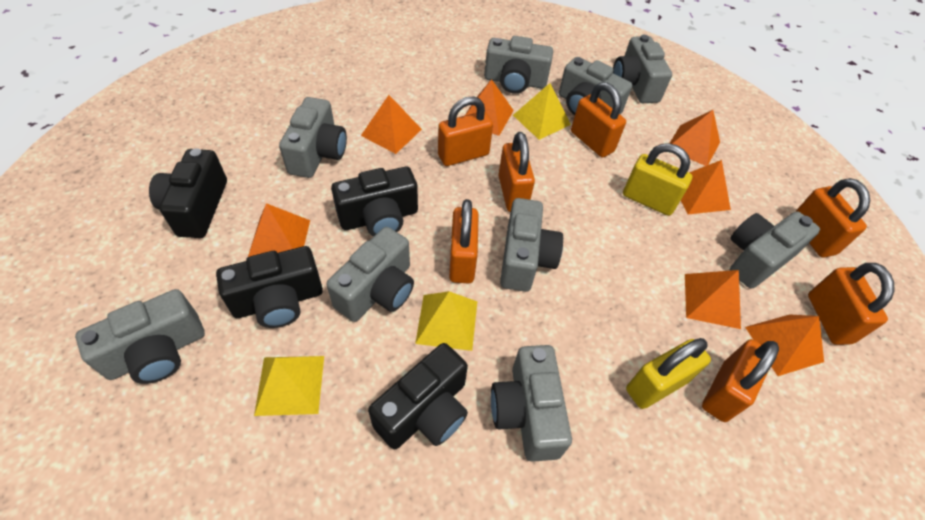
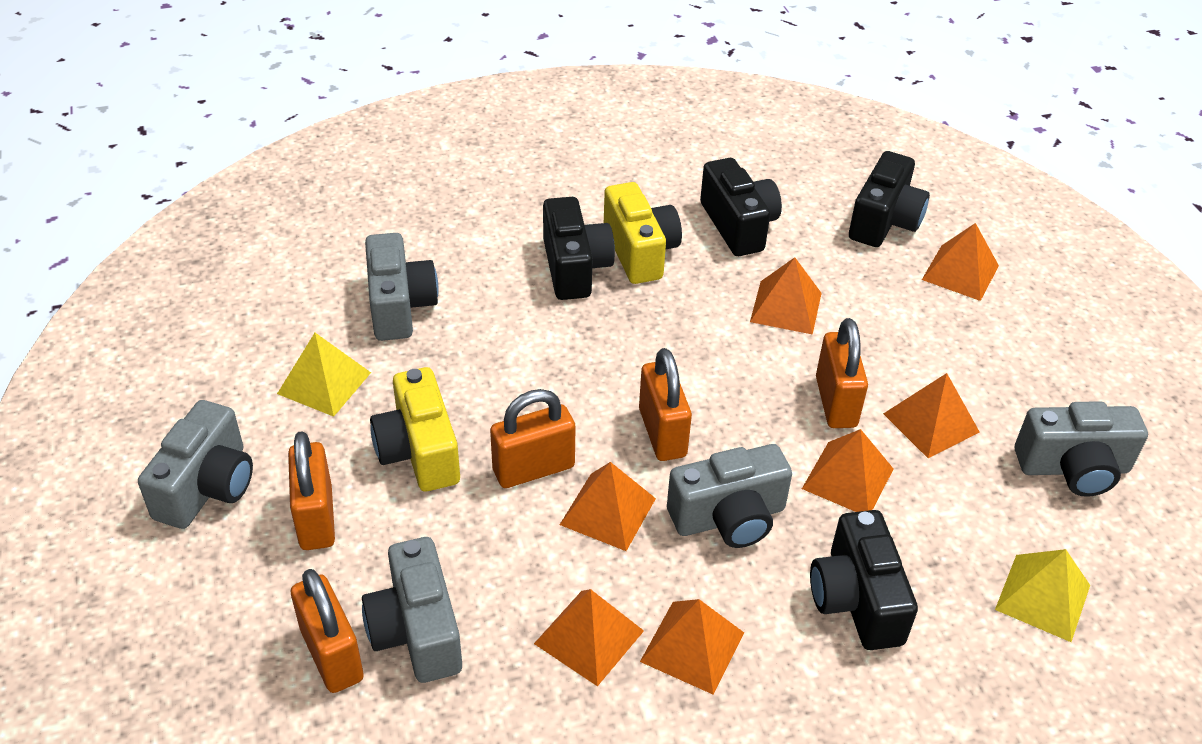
grey camera: [75,289,205,384] [279,97,347,178] [326,227,414,322] [484,36,553,94] [491,345,572,462] [500,198,563,292] [559,57,632,115] [613,35,672,103] [730,211,820,289] = 9 -> [138,400,253,529] [362,537,462,683] [365,233,439,341] [667,444,792,548] [1015,401,1148,497] = 5
orange padlock: [438,97,493,166] [449,199,479,283] [498,132,535,212] [571,82,626,157] [702,339,779,422] [795,178,870,258] [808,263,895,345] = 7 -> [288,431,335,550] [291,569,364,693] [490,389,576,488] [639,348,692,461] [816,318,868,428] = 5
yellow camera: none = 0 -> [370,367,460,491] [604,182,682,284] = 2
yellow padlock: [623,143,693,216] [626,338,711,409] = 2 -> none = 0
yellow pyramid: [254,356,324,416] [415,291,477,351] [513,83,571,140] = 3 -> [277,333,371,417] [995,549,1090,642] = 2

